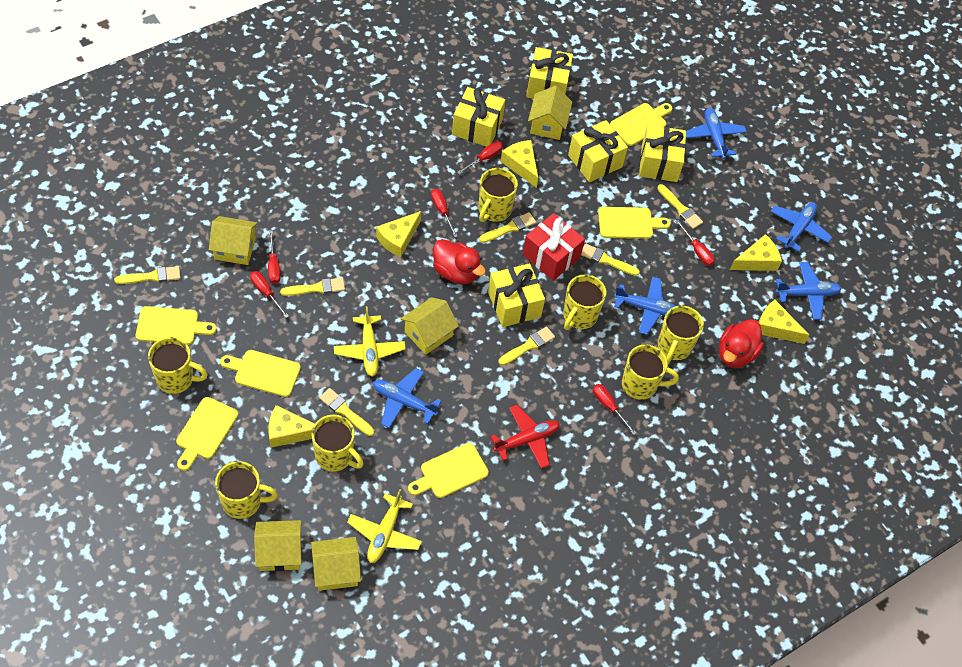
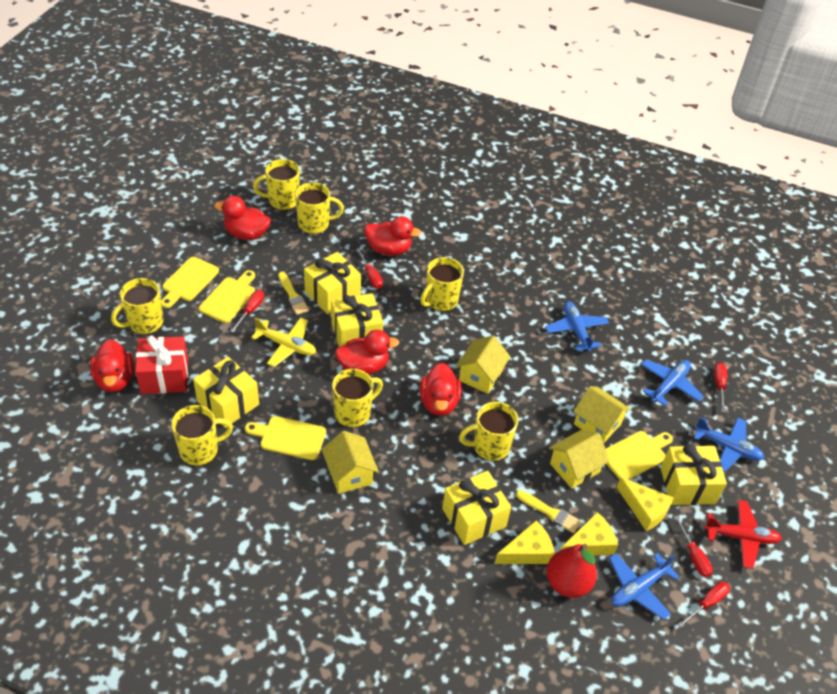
blue plane: [373,368,441,428] [614,277,676,335] [686,108,747,159] [770,202,832,252] [775,262,842,320] = 5 -> [545,302,609,352] [609,553,679,620] [641,359,704,406] [694,417,764,472] = 4
red duck: [433,239,486,284] [719,319,764,368] = 2 -> [90,339,134,392] [214,196,271,240] [335,330,399,375] [364,216,421,256] [420,363,462,416] = 5
red pear: none = 0 -> [546,544,597,598] = 1
red screwdriver: [250,271,289,318] [268,231,281,284] [431,189,458,238] [457,141,503,174] [593,384,636,435] [675,220,715,266] = 6 -> [230,290,264,333] [356,249,383,289] [674,516,713,577] [678,582,730,628] [714,362,727,412] = 5
yellow brush: [114,266,181,284] [280,278,345,296] [319,388,374,436] [479,212,536,243] [499,327,555,365] [581,244,640,276] [657,184,703,229] = 7 -> [278,272,309,315] [516,490,581,533] = 2
yellow cheese: [268,405,315,448] [376,211,421,257] [500,140,538,188] [730,234,782,271] [759,300,809,344] = 5 -> [495,520,555,564] [561,512,618,555] [617,477,674,531] = 3
yellow cutting board: [136,306,217,345] [176,397,238,471] [220,350,301,397] [408,443,489,498] [598,207,671,239] [610,103,672,146] = 6 -> [161,257,219,308] [199,270,255,323] [245,416,326,460] [606,431,673,480] = 4
yellow house: [209,216,258,265] [254,520,302,571] [311,537,361,591] [401,297,459,355] [528,86,572,140] = 5 -> [322,431,379,494] [456,335,510,394] [549,430,610,488] [573,386,631,443] = 4
yellow plane: [334,306,406,377] [347,489,422,563] = 2 -> [251,317,316,367] = 1

